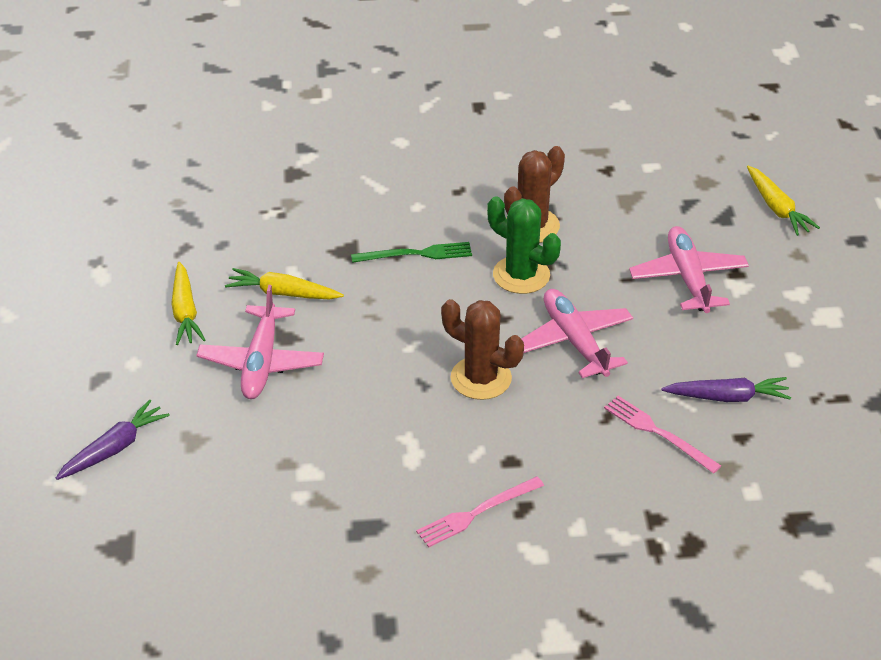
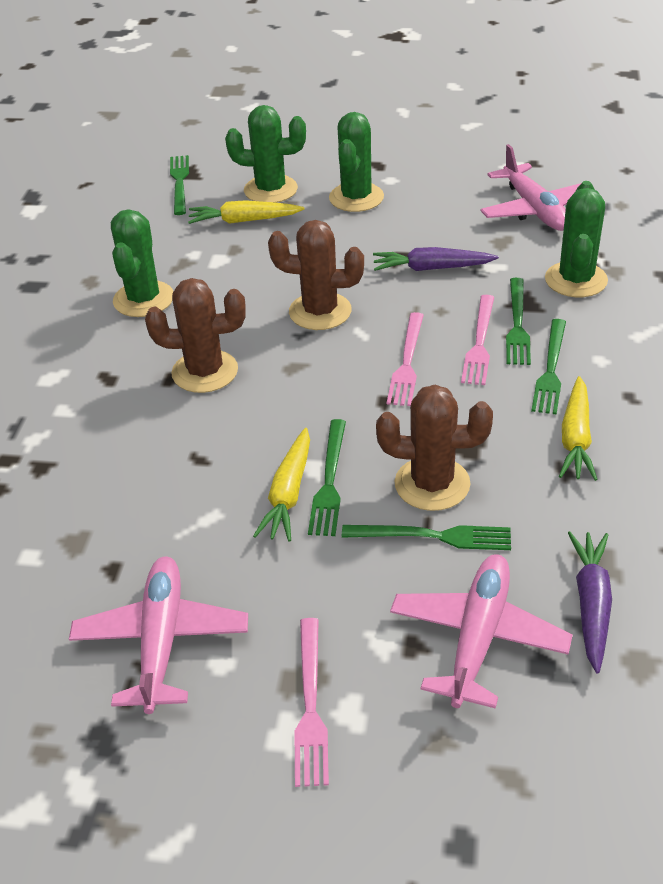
brown cactus: [441,299,524,400] [504,146,565,243] = 2 -> [145,278,246,393] [268,220,364,330] [376,385,493,511] = 3
green cactus: [487,196,561,294] = 1 -> [111,209,174,317] [225,105,306,203] [329,112,384,212] [545,181,608,297] = 4
green fork: [351,242,472,263] = 1 -> [170,155,189,215] [308,419,346,536] [342,525,511,550] [506,278,531,365] [531,319,566,415] = 5
pink fork: [416,477,544,548] [604,396,721,473] = 2 -> [295,618,329,787] [387,312,424,406] [461,295,494,385] = 3

